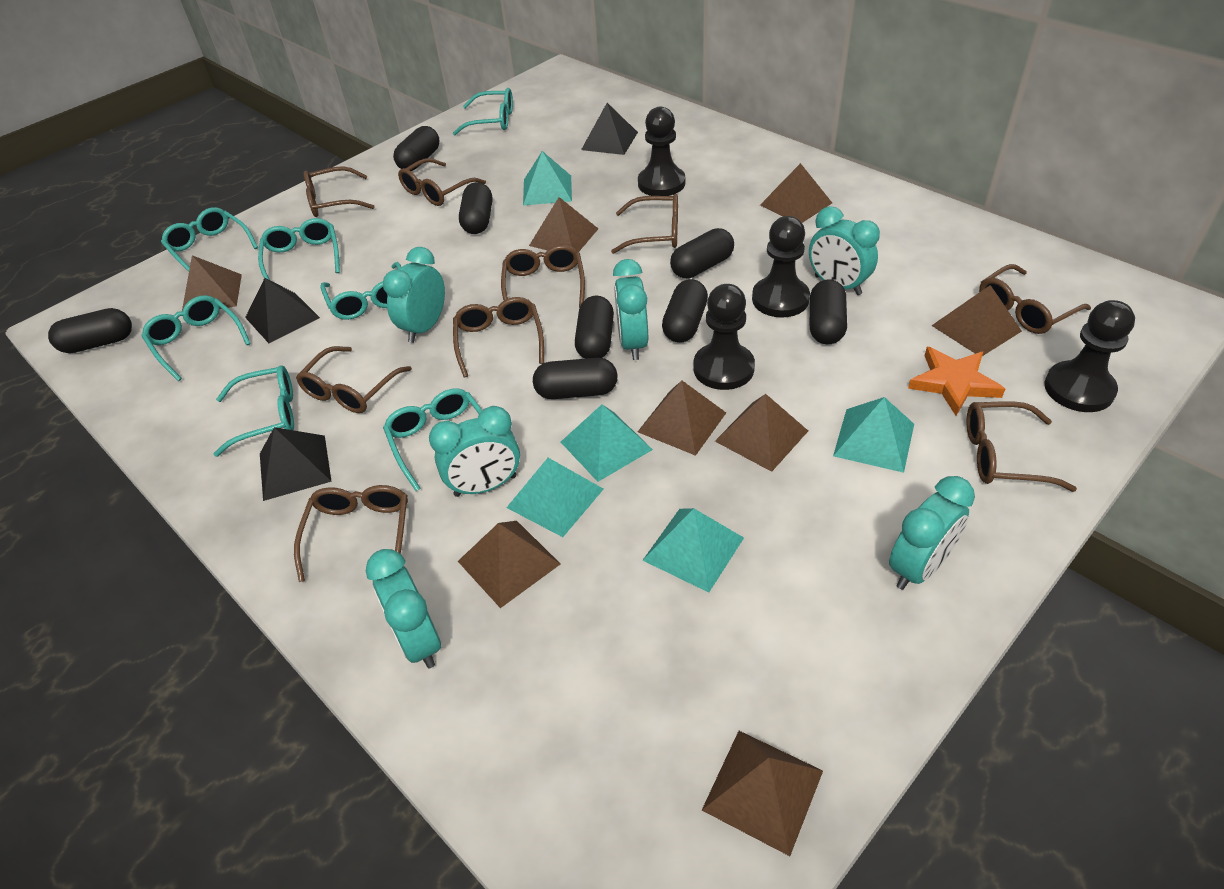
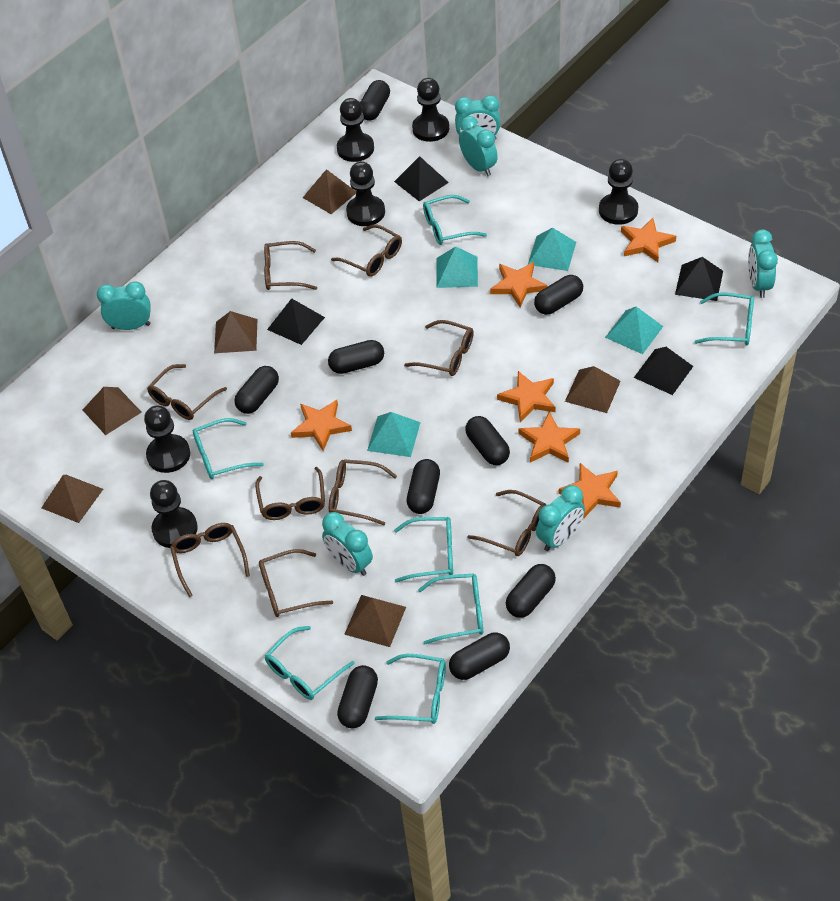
black capsule: [48,308,132,353] [393,126,439,171] [459,182,492,234] [533,358,618,399] [575,296,614,359] [662,279,708,343] [670,228,734,278] [810,279,847,344] = 8 -> [234,366,279,414] [328,340,384,374] [337,665,378,728] [360,80,390,121] [407,459,440,514] [449,632,510,680] [465,416,510,465] [506,564,556,618] [534,275,583,315] = 9
black pawn: [638,106,685,196] [693,284,755,390] [752,216,810,318] [1045,300,1135,412] = 4 -> [144,405,190,473] [150,480,198,548] [337,98,374,162] [346,161,385,226] [412,78,449,142] [599,159,638,225] = 6
black pyramid: [245,278,320,343] [260,427,332,501] [581,103,638,155] = 3 -> [267,298,325,345] [394,156,449,201] [634,347,693,395] [675,257,723,301] = 4
brown pyramid: [182,255,242,311] [458,521,560,608] [529,197,598,252] [638,380,726,456] [702,731,823,856] [715,394,808,472] [760,163,832,223] [931,285,1022,356] = 8 -> [41,475,103,523] [83,387,142,435] [214,311,257,353] [303,169,356,214] [344,595,406,647] [565,366,621,413] = 6
orange star: [908,347,1005,416] = 1 -> [291,400,352,451] [490,262,547,307] [497,371,556,422] [519,411,580,463] [559,463,621,518] [621,218,676,262] = 6
turquoise pyramid: [506,458,603,537] [523,151,572,205] [561,405,653,482] [643,508,744,593] [833,397,914,473] = 5 -> [367,412,421,457] [436,247,478,288] [528,227,576,271] [605,307,663,354] = 4

